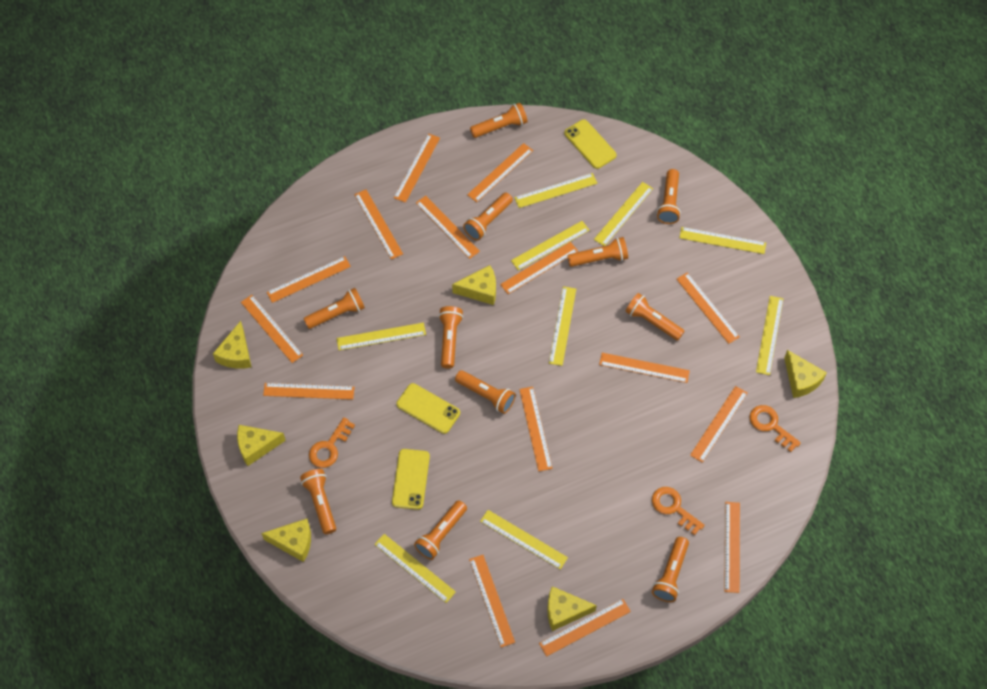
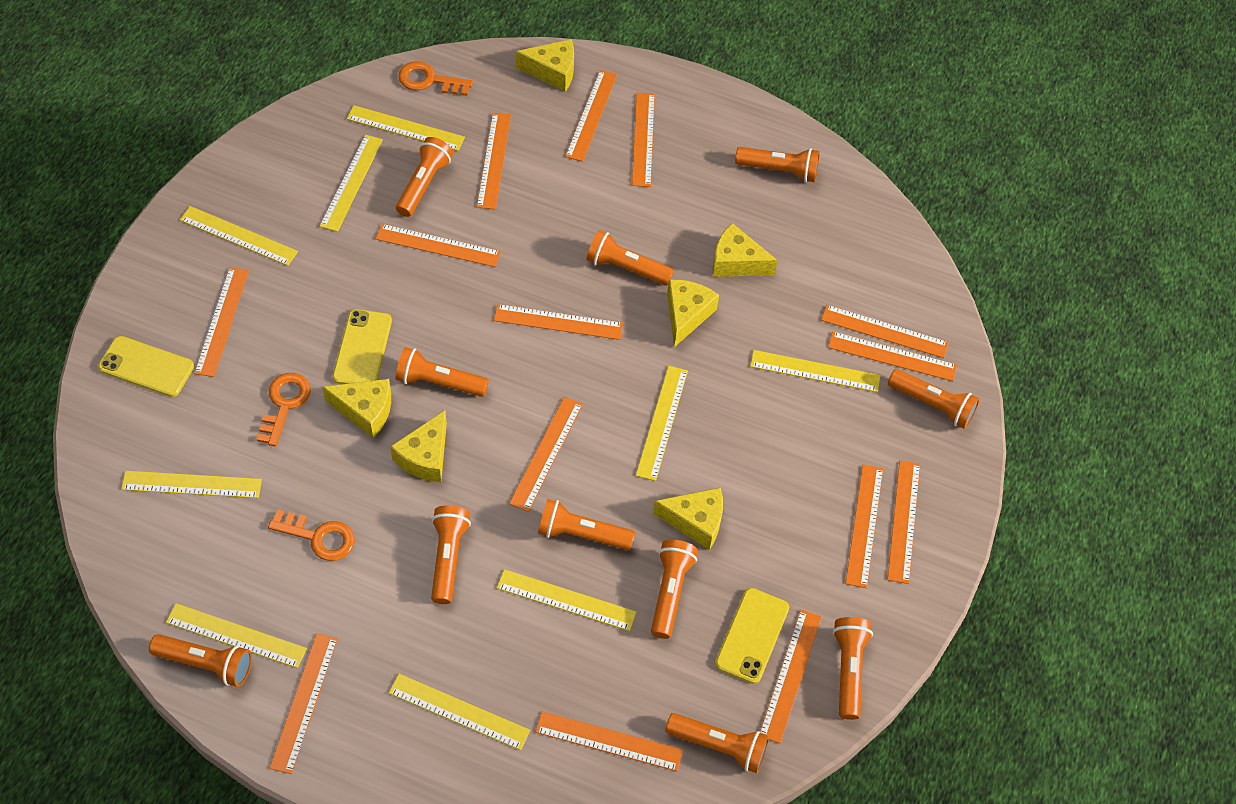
orange ruler: [241,295,303,363] [263,383,354,400] [267,256,351,303] [354,190,403,259] [394,134,440,203] [416,196,480,259] [467,143,533,202] [469,555,515,647] [500,242,578,294] [519,387,553,471] [539,599,631,657] [599,353,690,383] [677,273,740,344] [690,386,748,463] [724,502,740,593] = 15 -> [194,267,249,377] [269,633,338,774] [376,224,501,267] [477,113,511,209] [494,304,623,340] [509,397,583,512] [535,711,683,771] [565,70,617,162] [632,92,655,187] [760,609,822,743] [821,305,949,358] [828,332,957,381] [845,464,883,588] [887,460,920,584] = 14

